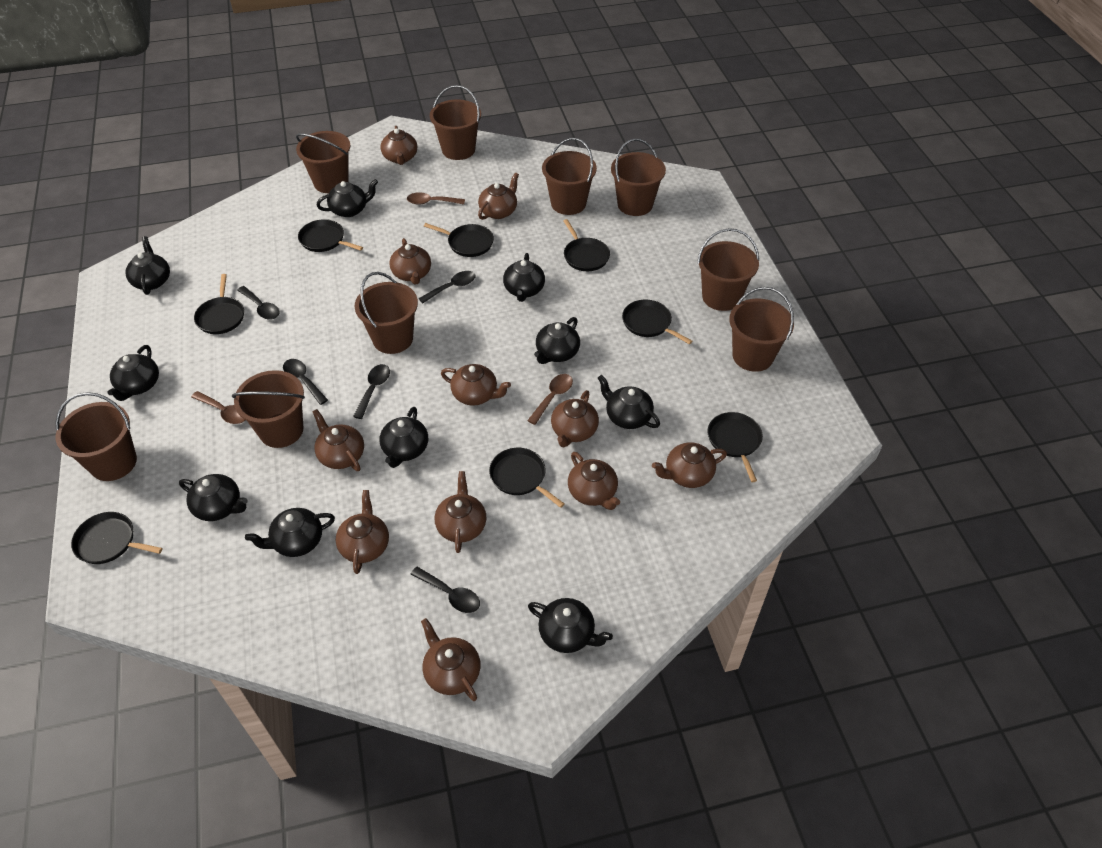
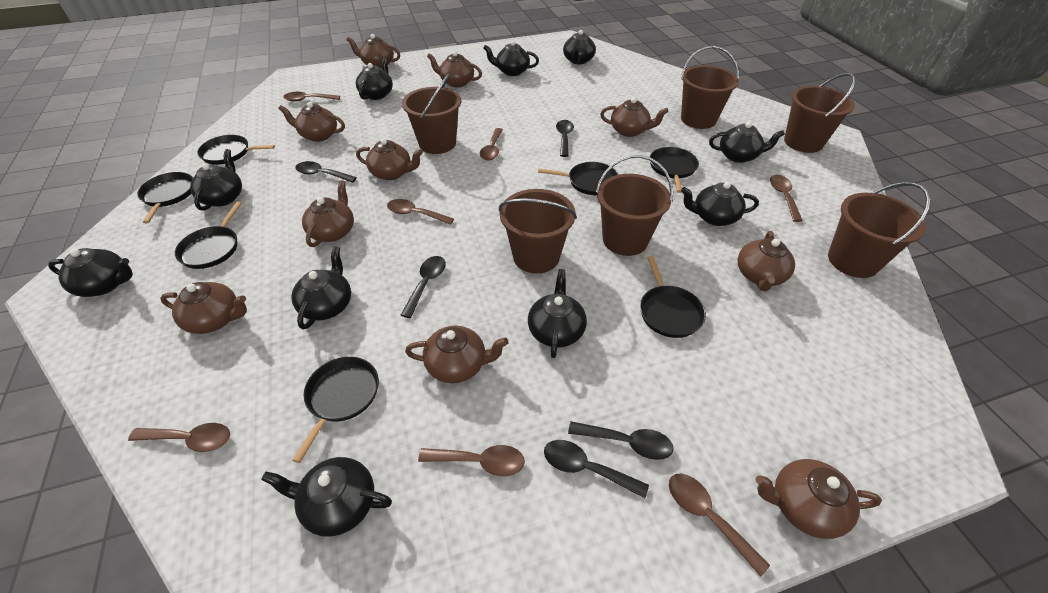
black pan: [71,512,163,564] [194,274,244,334] [298,219,363,252] [424,223,494,257] [489,448,565,508] [563,219,610,271] [622,300,692,344] [708,412,763,482] = 8 -> [137,172,193,223] [175,202,242,269] [197,135,275,165] [293,357,379,463] [538,162,619,195] [640,256,706,338] [650,147,699,193] = 7
brown bucket: [55,392,137,481] [232,370,305,448] [296,131,350,193] [355,272,418,354] [430,85,481,160] [542,138,597,215] [611,139,666,216] [697,228,759,311] [729,287,794,372] = 9 -> [402,74,461,154] [499,189,577,274] [596,155,673,256] [681,46,739,129] [784,73,855,153] [828,182,931,278] = 6
brown spoon: [191,391,245,424] [407,192,465,205] [527,374,573,425] = 3 -> [128,423,230,452] [283,92,340,102] [387,199,454,225] [418,445,525,476] [480,128,503,161] [669,474,770,577] [770,175,803,222] = 7
brown teapot: [313,409,364,471] [336,490,389,574] [381,126,417,165] [389,238,431,285] [421,618,481,701] [435,471,486,553] [441,364,511,406] [478,172,519,220] [551,390,599,448] [568,452,620,510] [652,442,727,488] = 11 -> [160,282,247,334] [278,102,345,142] [302,180,354,247] [347,34,400,69] [356,138,423,180] [405,326,508,383] [427,51,482,87] [600,97,669,137] [738,231,795,292] [755,459,882,539] = 10

